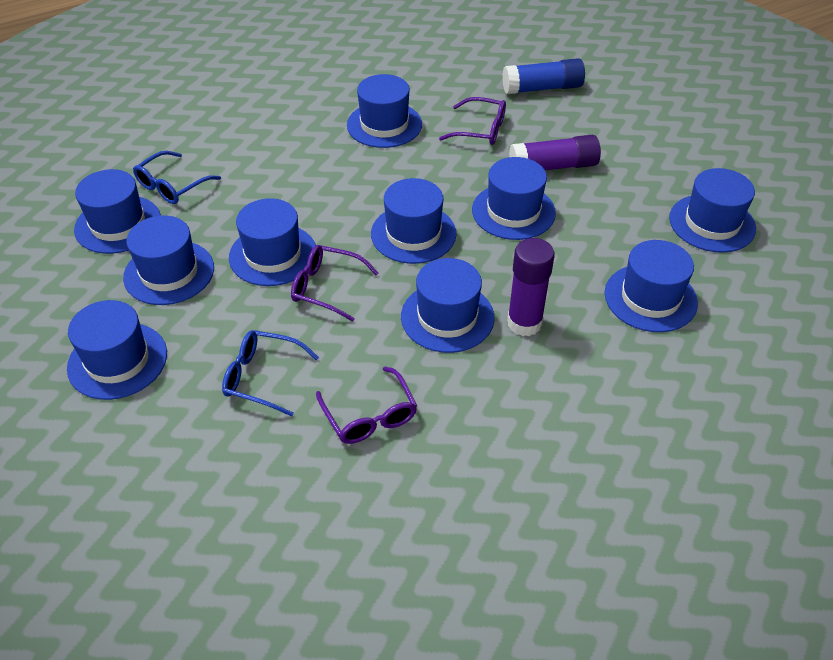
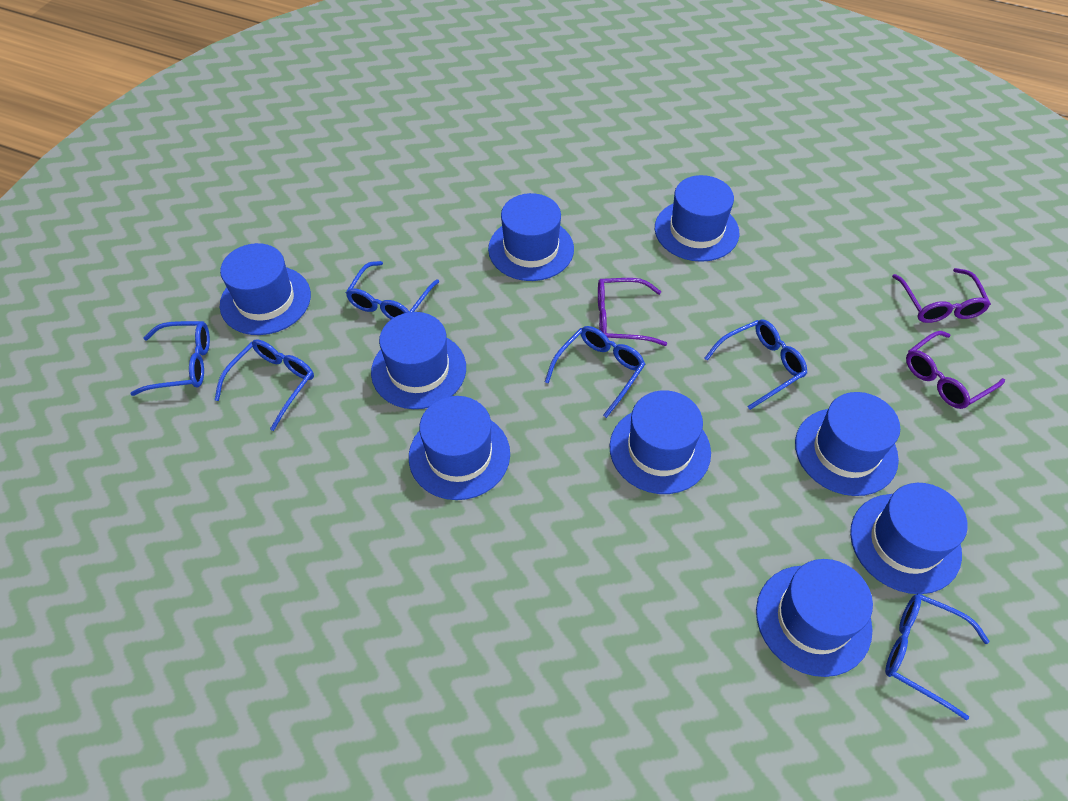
blue glasses: [133,151,221,204] [222,330,319,417] = 2 -> [130,321,210,396] [215,339,314,431] [346,261,439,319] [545,326,645,418] [705,319,807,410] [885,593,989,720] = 6
blue glue stick: [502,58,585,94] = 1 -> none = 0
blue hat: [67,300,167,400] [74,169,161,254] [123,215,214,305] [229,198,316,286] [347,74,422,148] [371,178,457,264] [401,258,494,353] [472,157,556,240] [605,240,698,332] [669,168,756,253] = 10 -> [220,243,311,335] [371,312,466,409] [409,396,510,500] [488,193,574,281] [610,390,711,494] [655,175,740,262] [756,559,873,677] [795,392,900,496] [850,483,968,594] = 9
purple glue stick: [507,238,555,336] [509,135,601,170] = 2 -> none = 0

